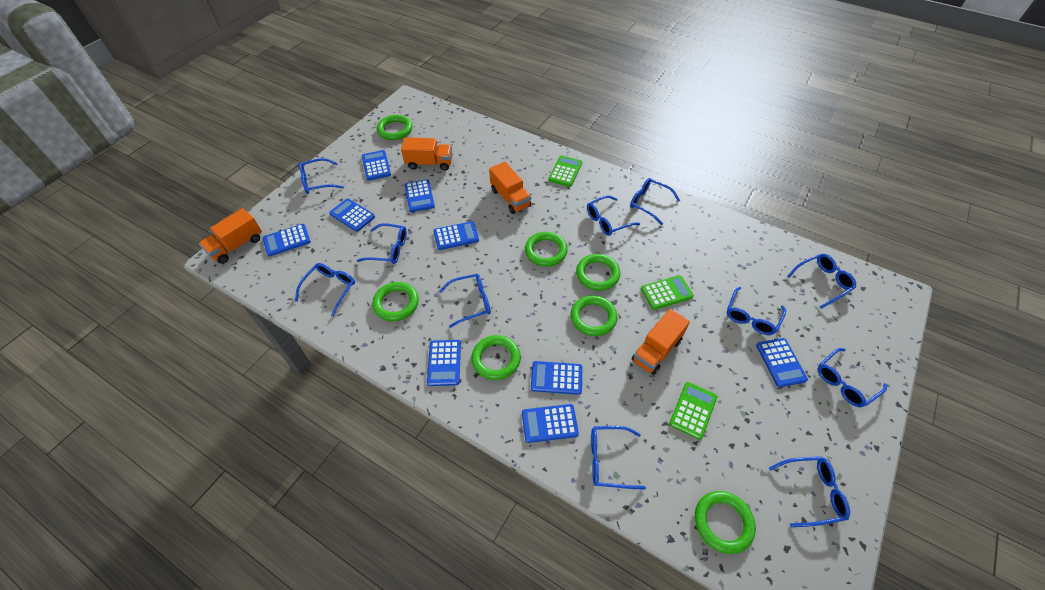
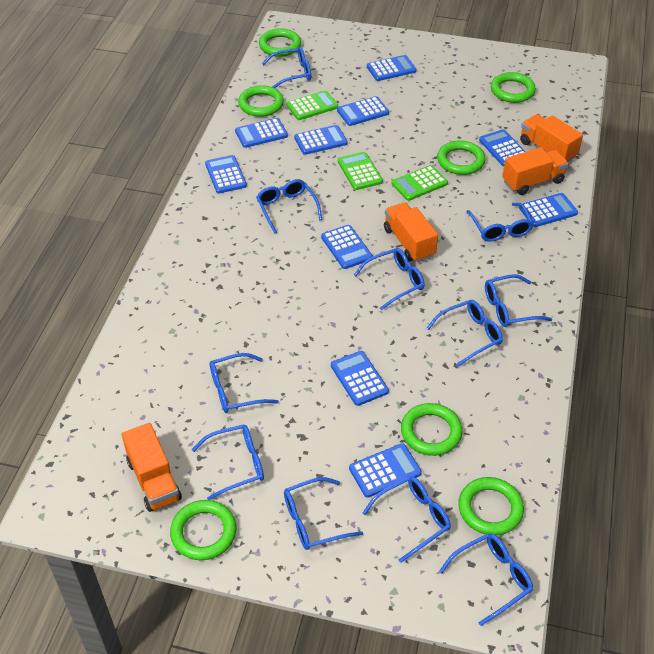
blue calculator: [263,224,311,257] [329,198,375,232] [362,150,391,181] [405,179,435,212] [427,340,461,386] [433,221,479,250] [522,404,579,443] [531,361,582,395] [756,338,808,387] = 9 -> [205,155,247,194] [235,118,288,148] [294,125,348,155] [321,225,373,269] [331,351,389,406] [337,96,389,126] [349,443,422,498] [367,55,416,81] [479,129,526,166] [519,193,578,227] = 10

